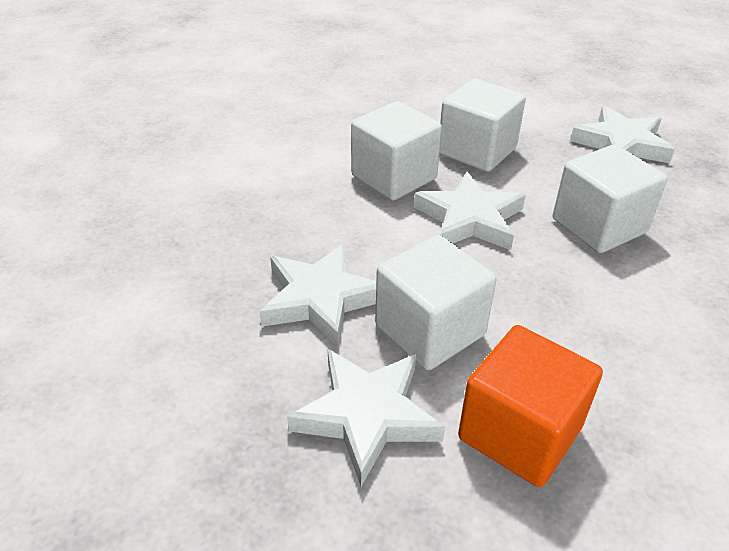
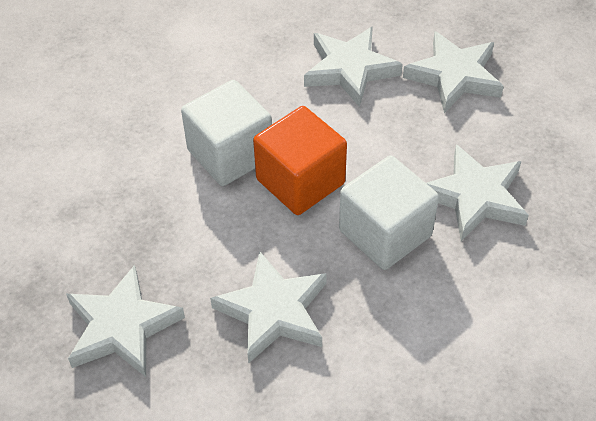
white cube: [351,101,442,201] [375,235,496,370] [440,79,526,172] [553,144,667,253] = 4 -> [181,80,272,186] [339,156,439,270] = 2
white star: [259,243,376,347] [287,349,445,486] [414,171,526,250] [570,106,675,163] = 4 -> [66,265,185,377] [210,251,327,364] [304,26,403,107] [403,31,504,113] [426,144,529,241] = 5

